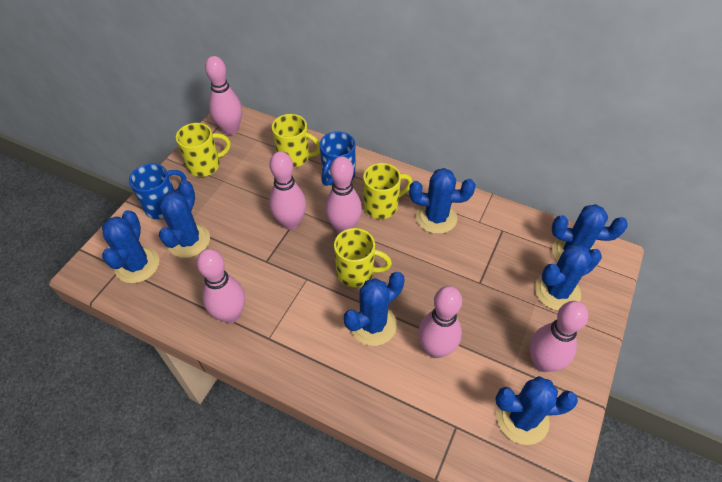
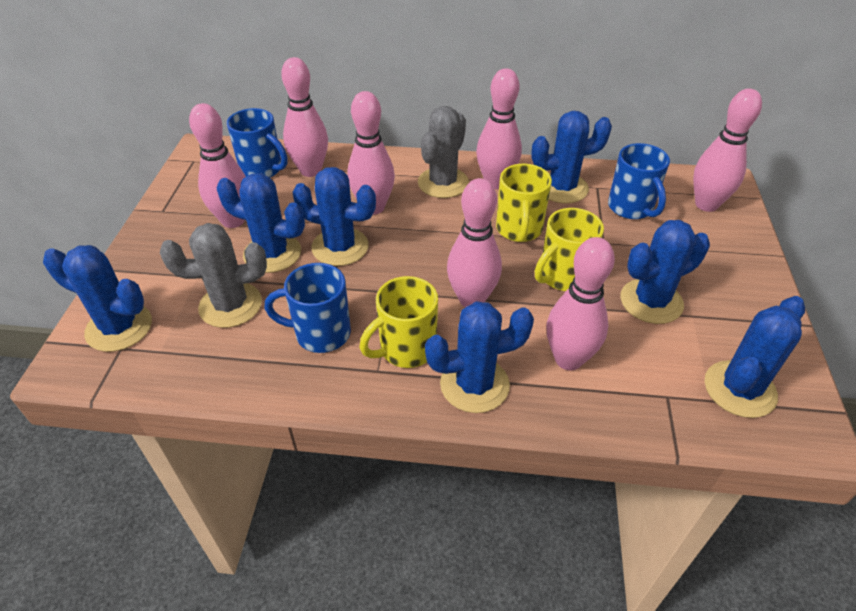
blue mug: [129,163,186,219] [319,131,356,186] = 2 -> [227,108,287,178] [265,263,351,353] [608,143,670,219] = 3
grey cactus: none = 0 -> [160,223,267,328] [418,106,469,198] = 2
pink bowling pin: [196,249,245,323] [205,56,242,135] [269,151,306,230] [325,156,362,234] [418,286,462,358] [530,301,588,372] = 6 -> [189,103,246,228] [281,57,328,177] [347,91,395,215] [447,178,502,307] [476,68,522,189] [547,237,615,370] [693,88,762,212] = 7
yellow mug: [176,123,231,177] [272,114,320,167] [334,228,392,287] [363,163,412,219] = 4 -> [359,276,438,368] [496,164,552,242] [535,208,604,291] = 3

